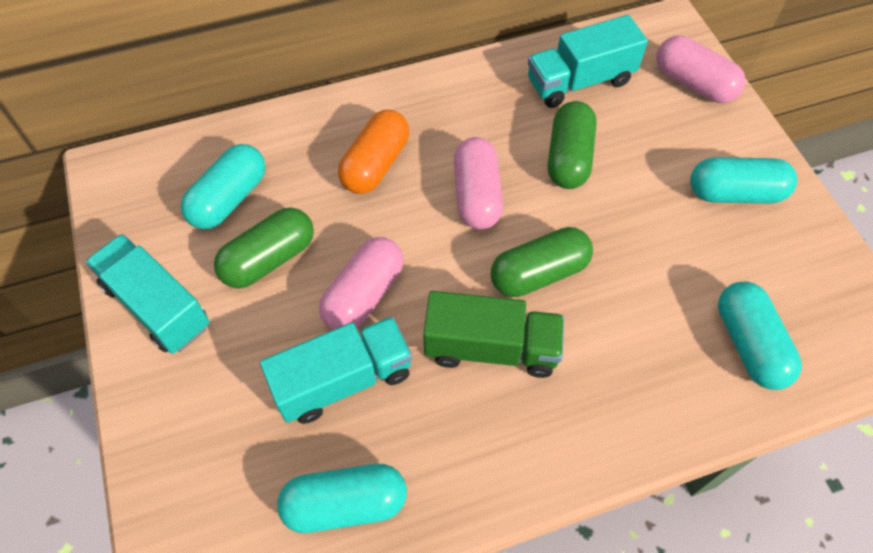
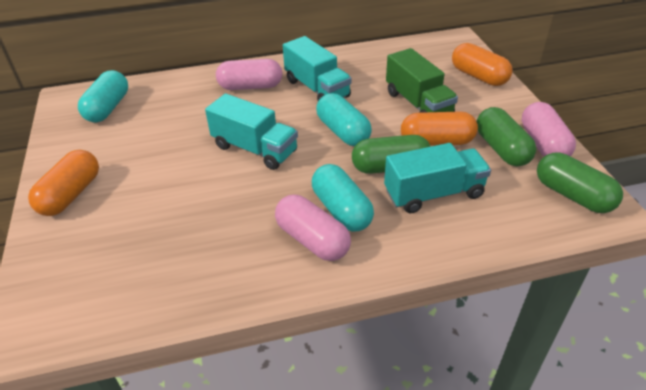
orange capsule: [338,110,409,194] = 1 -> [28,150,99,216] [401,111,478,146] [452,43,513,86] = 3
turquoise capsule: [181,144,266,229] [277,464,407,533] [690,157,797,203] [718,281,802,390] = 4 -> [78,70,128,122] [312,164,374,232] [316,93,372,146] = 3

